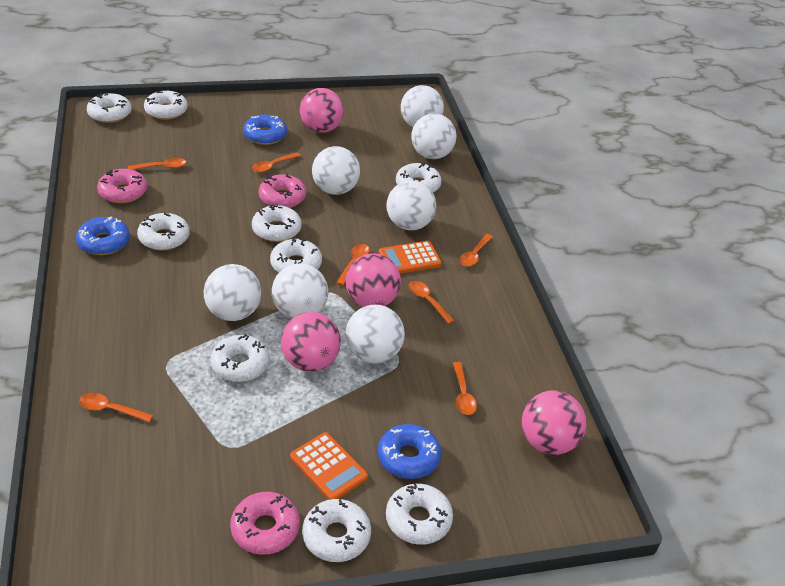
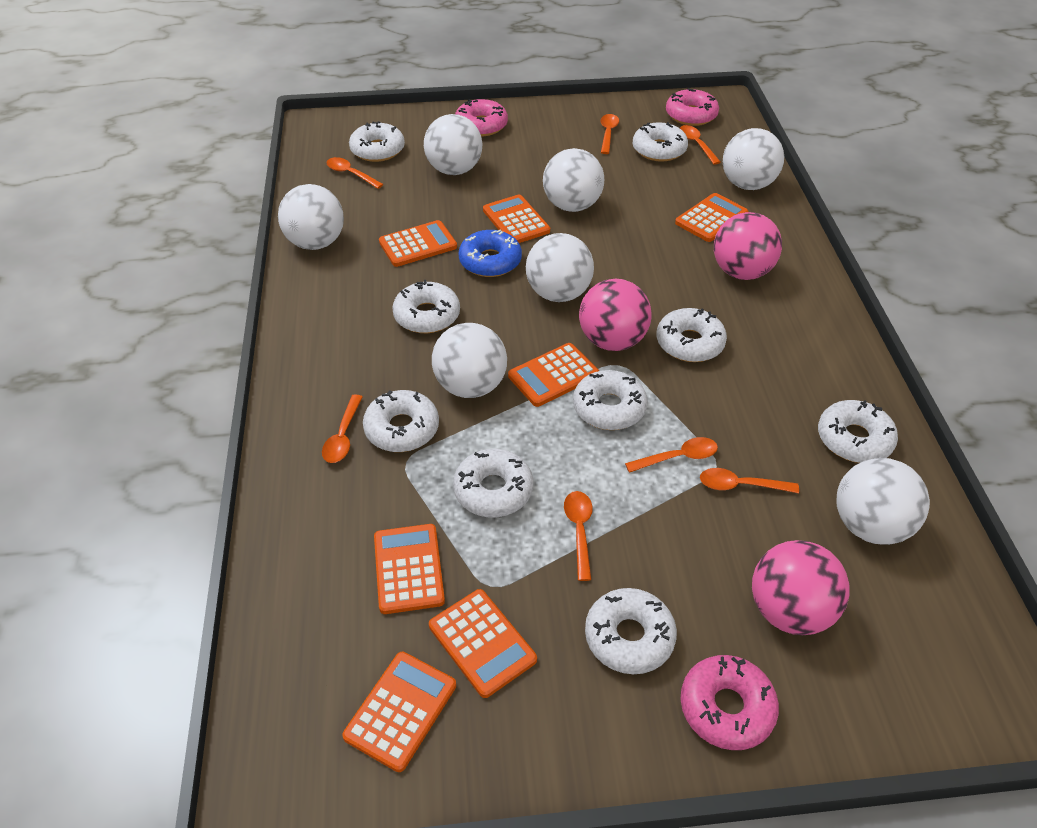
blue donut: [76,216,130,255] [243,114,287,145] [378,424,441,479] = 3 -> [458,229,522,277] = 1
orange calculator: [290,432,368,500] [379,241,442,273] = 2 -> [342,652,456,772] [374,524,445,614] [379,220,457,267] [429,589,537,698] [483,195,550,243] [508,343,599,407] [675,193,749,242] = 7
pink ball: [281,312,341,372] [300,88,344,133] [346,253,401,307] [522,391,586,455] = 4 -> [579,279,652,351] [714,212,782,280] [752,540,849,635] = 3

